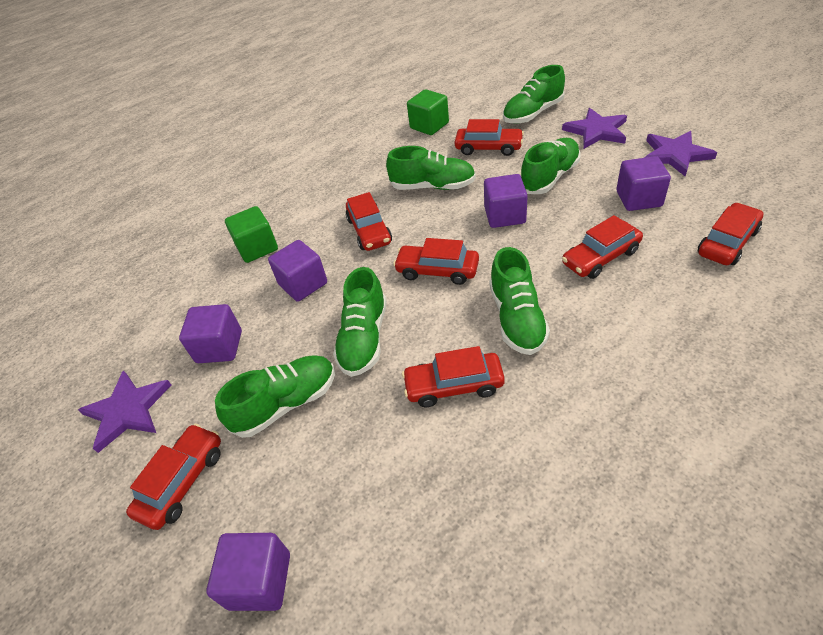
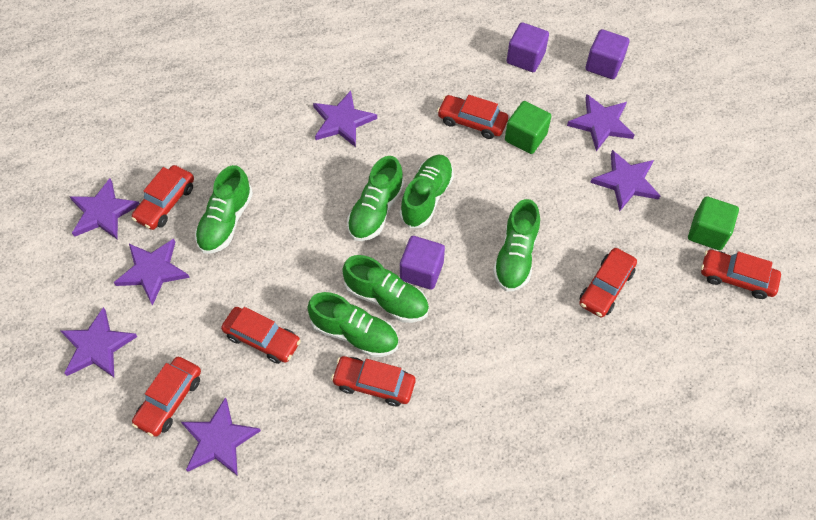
purple cube: [179,304,242,363] [207,533,290,611] [268,240,327,302] [484,174,528,228] [616,156,671,211] = 5 -> [400,236,445,290] [507,22,549,72] [586,29,630,79] = 3
purple star: [78,370,171,453] [562,108,627,149] [644,131,717,176] = 3 -> [61,307,137,377] [70,178,140,240] [114,239,190,306] [181,397,261,476] [313,91,377,147] [567,94,634,151] [590,150,660,211] = 7

